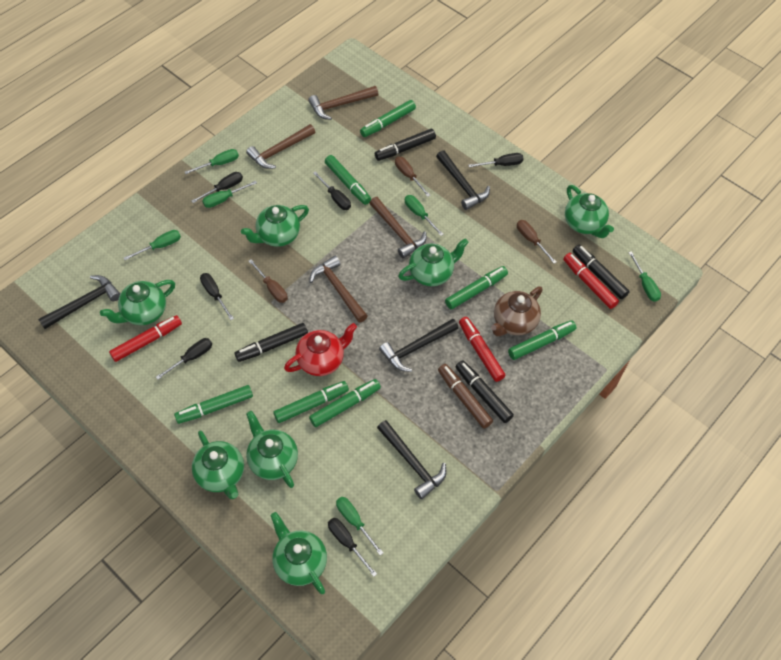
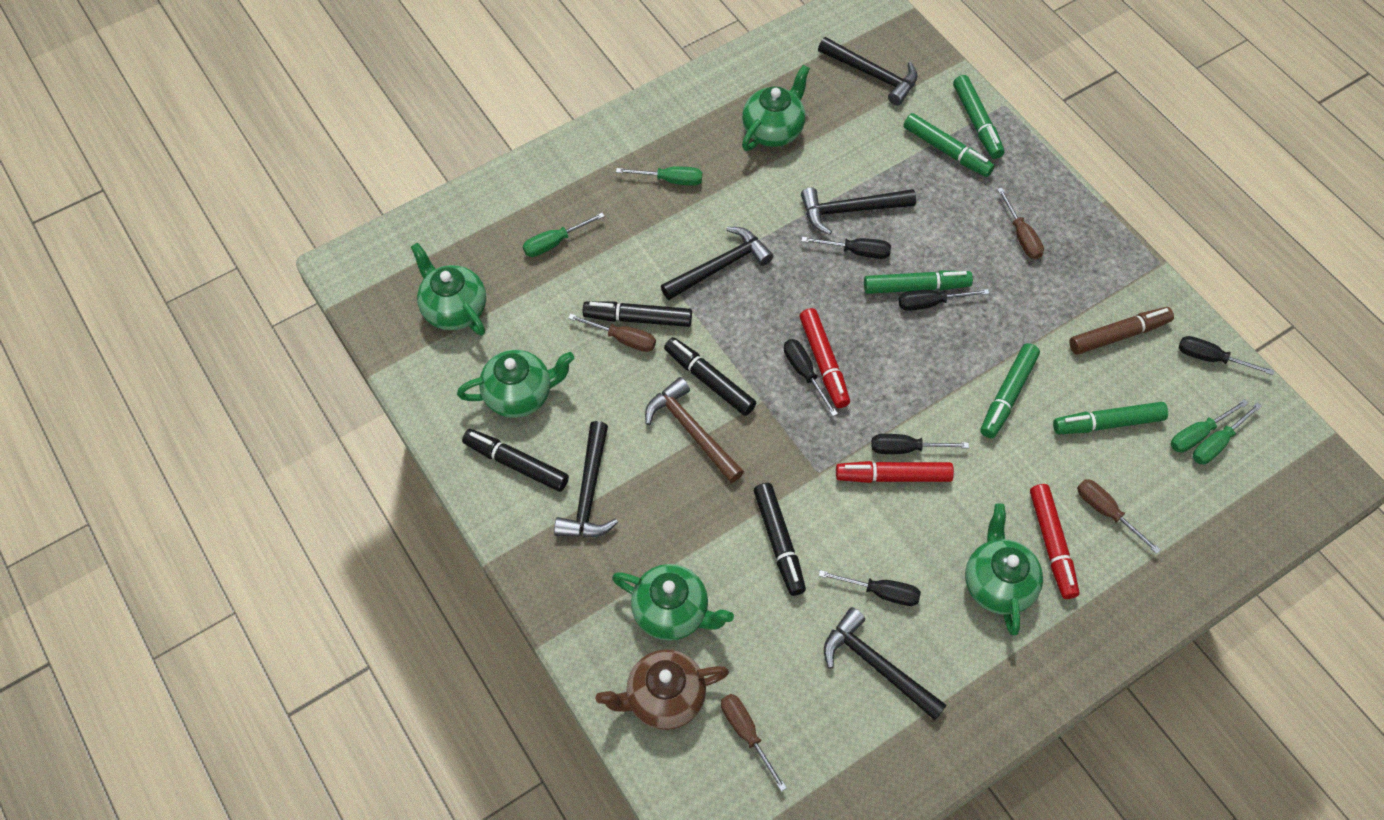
black hammer: [38,275,120,329] [377,420,446,499] [379,319,458,372] [436,150,490,210] = 4 -> [554,421,618,538] [661,227,773,300] [801,187,916,235] [818,37,918,105] [824,607,947,720] = 5
brown hammer: [246,124,315,169] [308,86,378,120] [309,256,368,322] [369,197,427,258] = 4 -> [645,377,744,483] = 1
brown screwdriver: [249,259,288,303] [395,157,430,197] [517,220,556,264] = 3 -> [568,314,656,352] [721,694,787,792] [997,188,1044,259] [1077,479,1161,554] = 4
green marker: [174,385,253,424] [273,381,349,423] [309,379,381,427] [325,155,371,205] [360,100,416,137] [445,266,508,309] [508,320,577,360] = 7 -> [864,271,973,294] [903,113,995,177] [953,75,1005,159] [981,343,1040,438] [1053,402,1168,434] = 5
green screwdriver: [124,230,181,260] [185,149,239,174] [202,181,257,208] [336,497,383,556] [405,195,444,236] [628,251,661,302] = 6 -> [523,213,605,257] [616,166,702,186] [1171,399,1249,453] [1193,402,1262,464] = 4
green teapot: [100,280,175,325] [192,431,244,499] [241,205,309,247] [246,411,298,488] [270,512,327,594] [398,238,469,286] [565,185,614,238] = 7 -> [411,243,486,336] [457,350,574,418] [612,564,734,641] [742,65,810,151] [965,504,1043,635] = 5
red teapot: [284,323,357,376] = 1 -> none = 0

